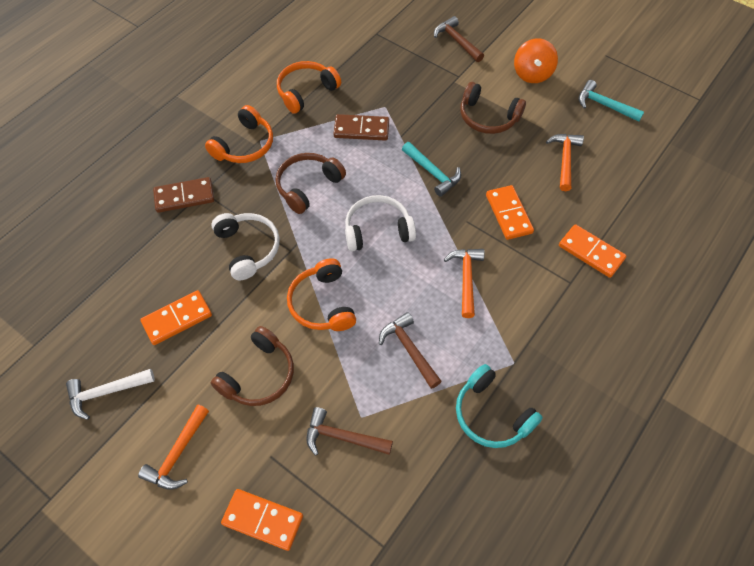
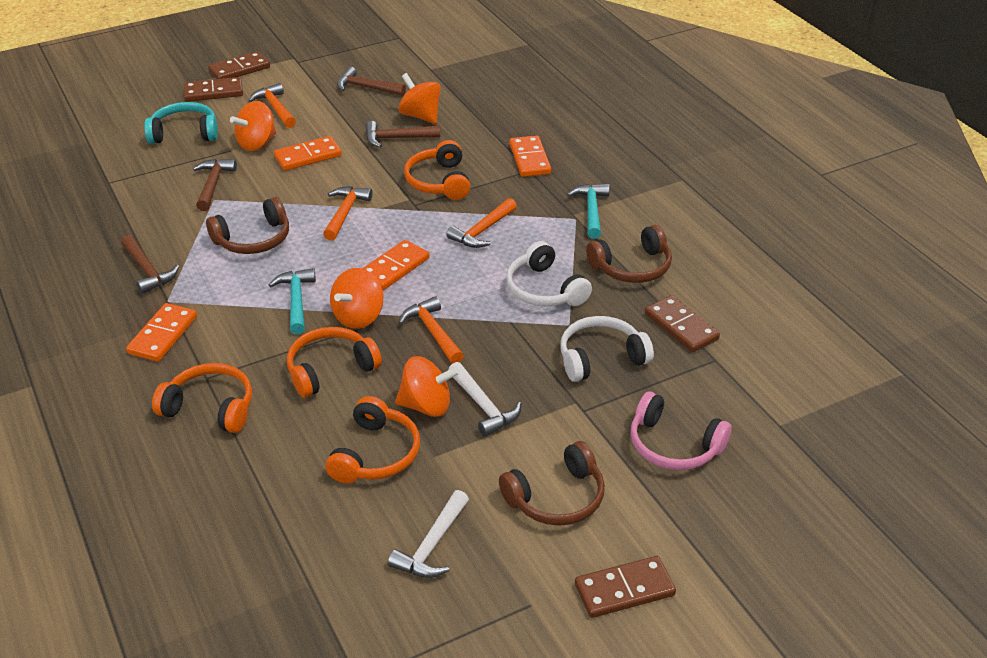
brown domino: [153,177,214,213] [333,114,389,141] = 2 -> [184,77,243,102] [208,51,270,79] [575,556,676,618] [645,295,720,352] = 4
brown hammer: [306,407,393,456] [379,312,442,389] [434,16,484,62] = 3 -> [121,235,179,294] [193,159,237,211] [337,67,406,96] [366,121,440,147] = 4
orange hammer: [138,404,209,490] [444,249,485,318] [546,134,584,191] = 3 -> [248,83,296,128] [323,186,373,241] [399,296,464,364] [446,198,517,248] = 4
orange headphones: [205,105,273,163] [277,61,341,114] [287,258,356,331] = 3 -> [152,363,252,433] [287,327,382,398] [325,396,420,484] [404,140,470,200] = 4
orange spinning top: [514,38,558,83] = 1 -> [230,101,277,151] [330,268,383,329] [395,356,460,417] [398,73,441,124] = 4
pink headphones: none = 0 -> [630,392,732,470] = 1
white hammer: [66,369,155,420] = 1 -> [388,490,469,578] [448,362,521,437] = 2

